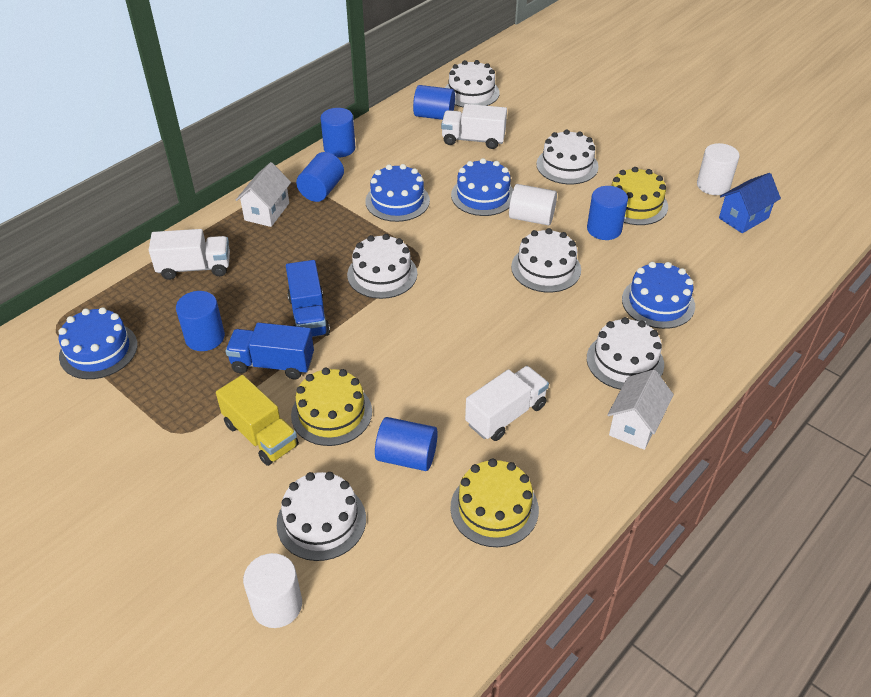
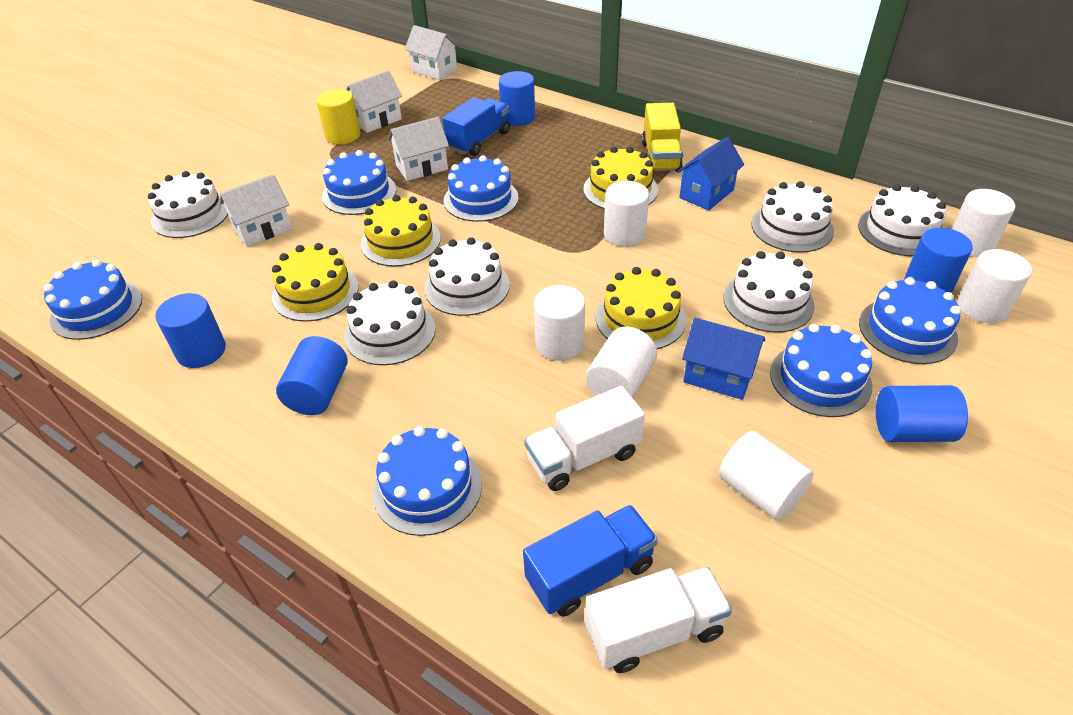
blue cake: [58,307,138,379] [365,164,430,222] [451,158,513,216] [622,262,695,329] = 4 -> [44,259,142,340] [322,150,396,215] [372,426,482,536] [443,155,518,222] [770,324,873,417] [859,277,961,364] = 6
blue cylinder: [176,291,225,351] [296,152,344,202] [321,108,355,158] [375,417,438,471] [413,85,455,120] [587,186,628,240] = 6 -> [155,293,226,368] [276,336,348,415] [499,71,535,126] [876,385,968,442] [904,228,973,293] = 5
blue house: [719,173,781,233] = 1 -> [677,137,744,211] [682,318,765,400] = 2
white cylinder: [243,553,302,628] [509,184,557,225] [697,143,740,195] = 3 -> [534,285,585,361] [586,326,657,398] [604,181,649,247] [719,431,814,520] [952,189,1015,257] [958,249,1032,323] = 6
white house: [236,162,291,227] [607,369,674,450] = 2 -> [220,174,292,247] [346,71,402,133] [388,117,449,181] [405,25,459,80] = 4
white truck: [149,229,230,280] [441,104,507,149] [465,366,549,441] = 3 -> [524,386,645,491] [585,567,732,673] = 2
yellow cake: [291,368,372,446] [450,458,539,547] [612,167,668,225] = 3 -> [272,243,359,322] [361,195,441,267] [583,147,658,209] [596,267,686,349] = 4
yellow cylinder: none = 0 -> [316,89,360,145] = 1

